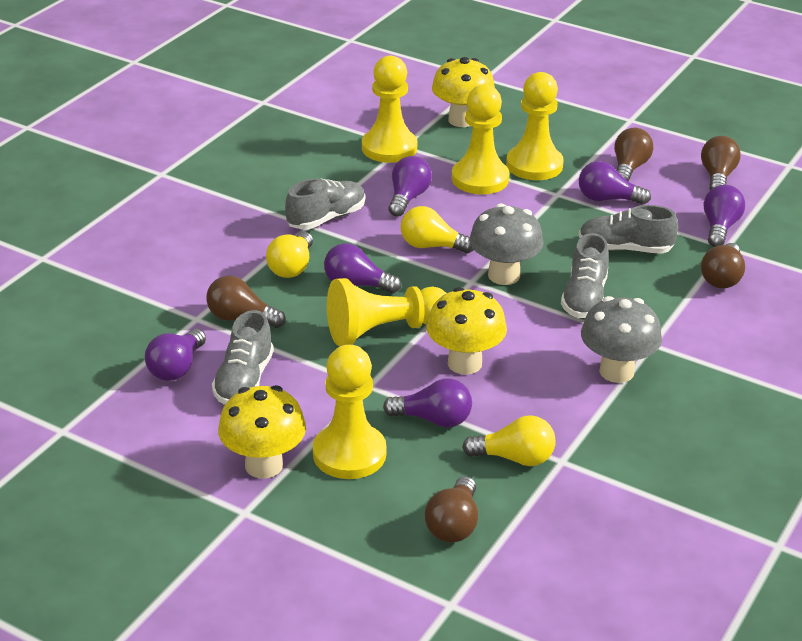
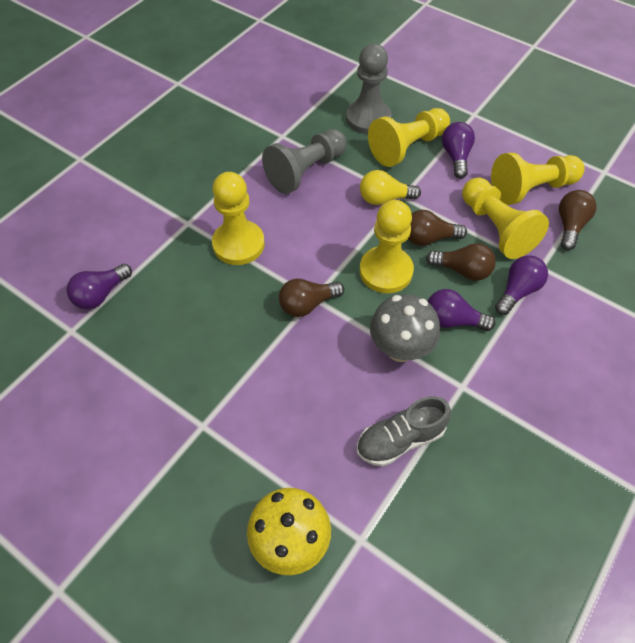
brown light bulb: [206,276,286,328] [425,476,478,543] [614,128,654,182] [701,136,741,190] [701,243,745,288] = 5 -> [279,278,344,317] [408,210,467,246] [426,243,496,281] [559,190,597,250] = 4
grey mushroom: [469,203,544,285] [581,296,662,383] = 2 -> [370,294,440,362] = 1
grey pawn: none = 0 -> [262,129,347,194] [346,44,391,134] = 2
grey shoe: [212,310,274,405] [285,178,365,230] [561,233,609,318] [579,205,678,254] = 4 -> [357,396,451,466] = 1
purple light bulb: [145,329,206,381] [324,243,401,293] [383,378,472,428] [389,156,432,217] [579,161,651,205] [704,185,745,247] = 6 -> [66,264,132,309] [427,289,496,331] [442,122,475,179] [495,255,548,315] = 4
yellow light bulb: [266,232,313,278] [401,206,474,253] [462,415,556,466] = 3 -> [360,170,421,205] = 1
yellow mushroom: [218,385,306,478] [426,287,507,375] [432,57,495,127] = 3 -> [247,488,331,575] = 1

